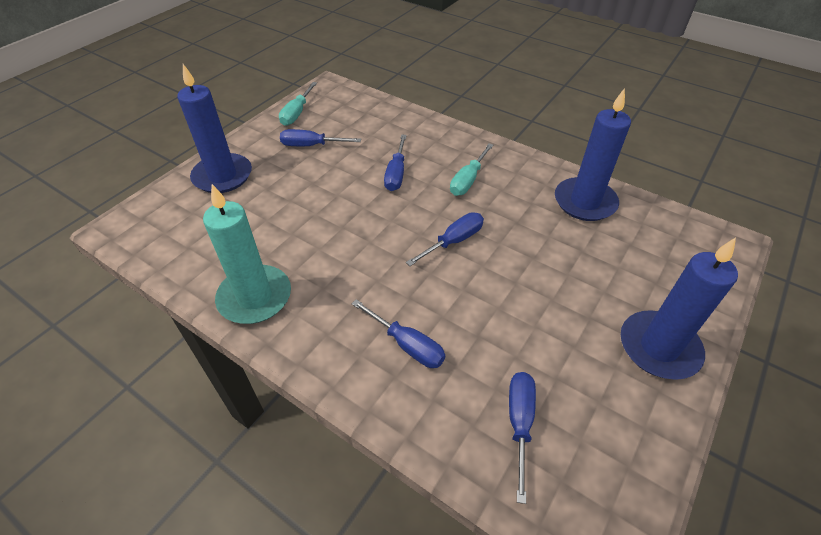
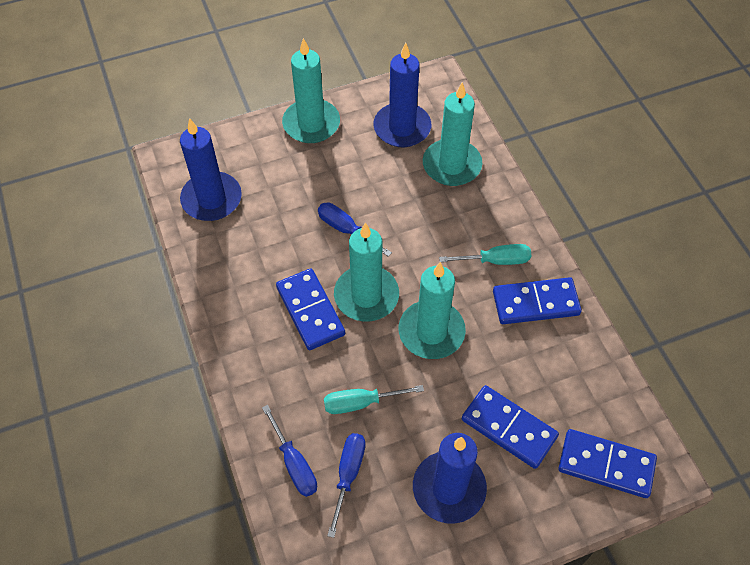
blue domino: none = 0 -> [276,268,345,350] [462,385,559,469] [493,277,582,324] [558,429,657,498] = 4
blue screwdriver: [280,129,361,146] [352,299,445,368] [384,135,407,191] [406,212,484,266] [509,372,536,504] = 5 -> [262,405,317,497] [318,202,392,257] [327,433,365,538] = 3
turquoise candle: [203,184,291,324] = 1 -> [282,38,340,143] [334,222,399,322] [399,262,466,359] [423,82,482,186] = 4

